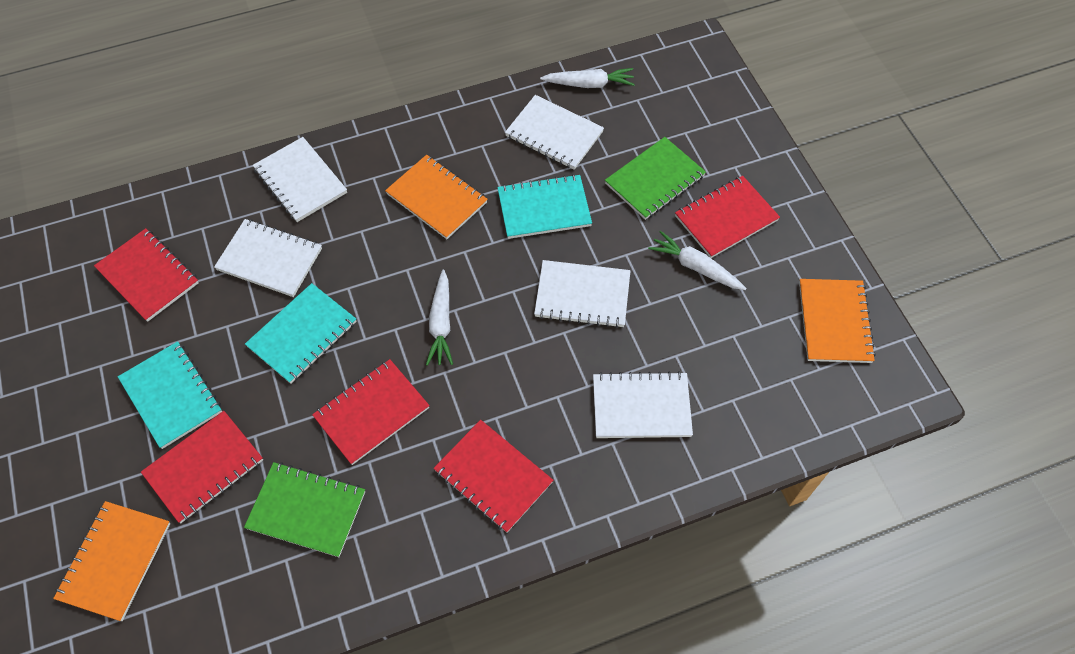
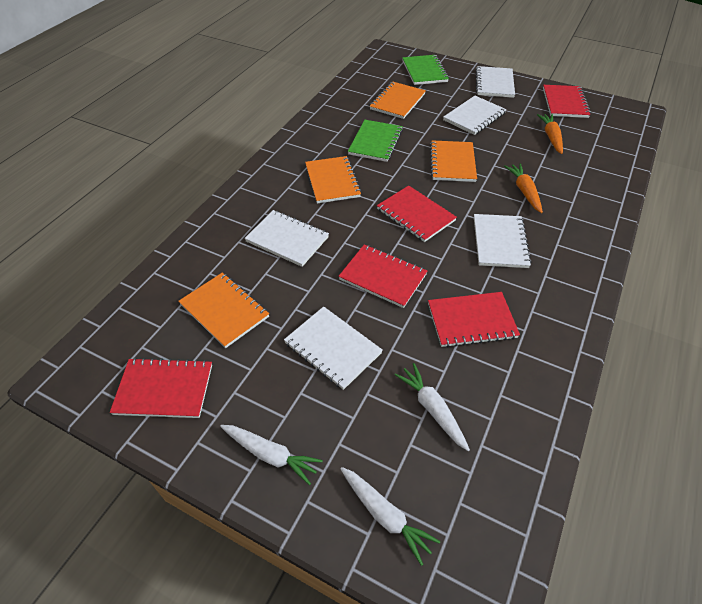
orange carrot: none = 0 -> [504,163,543,213] [537,114,563,154] = 2
orange notebook: [53,501,170,621] [385,155,488,239] [799,279,876,363] = 3 -> [179,273,269,348] [305,156,362,204] [370,82,426,119] [430,140,477,182] = 4
turquoise notebook: [118,341,222,449] [245,283,357,384] [497,174,592,239] = 3 -> none = 0

